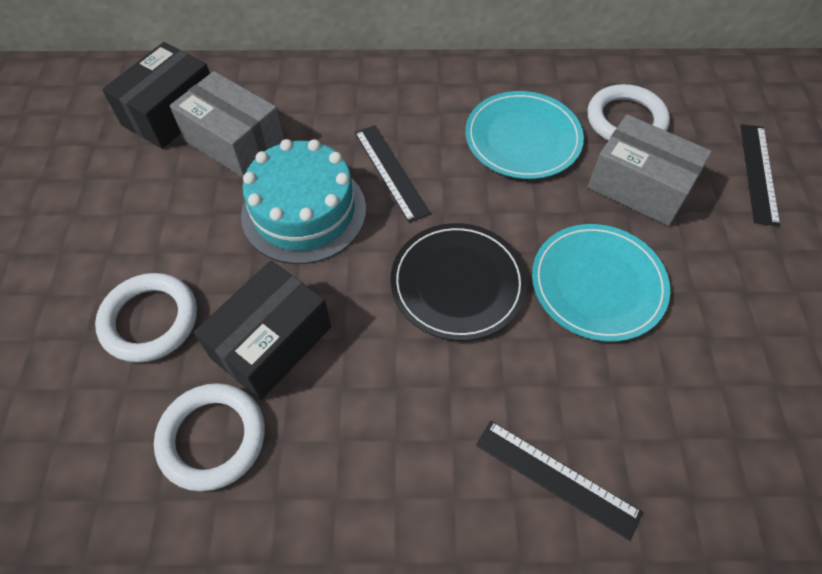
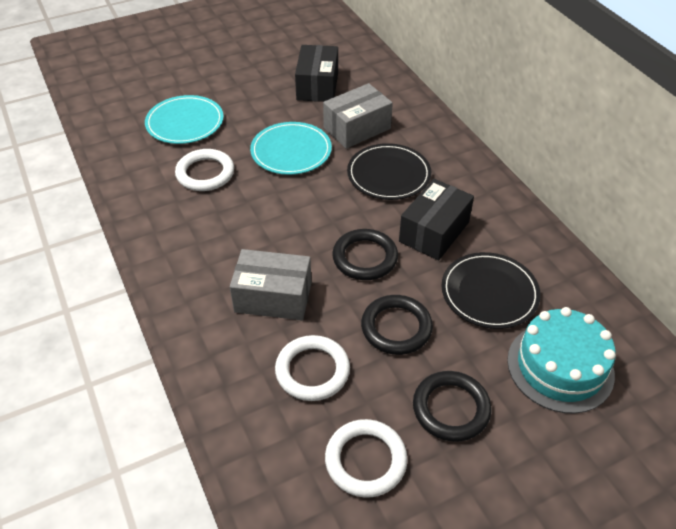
black plate: [391,223,527,341] = 1 -> [347,143,431,200] [441,252,541,329] = 2
black ring: none = 0 -> [332,229,398,280] [361,295,433,355] [413,371,492,442] = 3
black ruler: [355,125,431,223] [476,421,643,541] [740,124,780,226] = 3 -> none = 0

